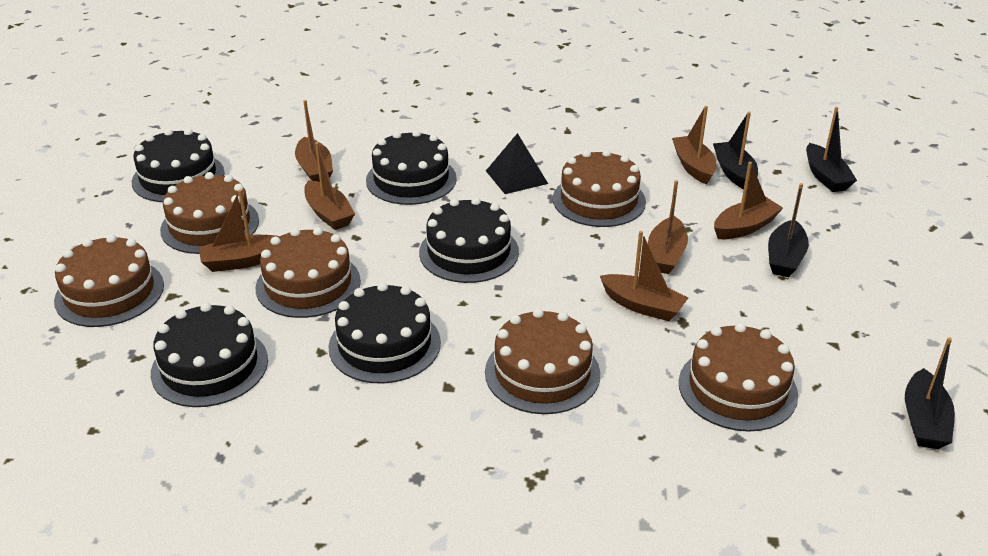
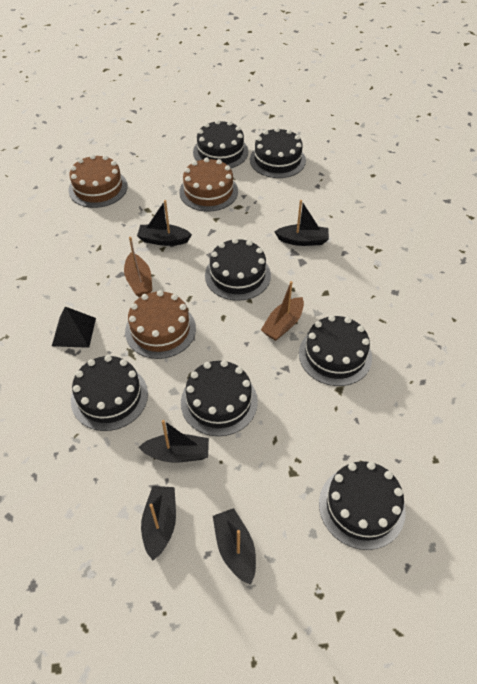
black boat: [713,112,758,189] [768,183,809,277] [806,107,857,192] [905,337,955,449] = 4 -> [137,200,192,246] [138,420,209,463] [141,486,176,560] [213,508,256,585] [274,200,329,246] = 5
black cake: [132,128,225,202] [151,303,268,407] [328,282,441,383] [366,130,457,205] [419,197,519,283] = 5 -> [71,355,148,431] [181,360,258,436] [193,120,248,168] [205,238,271,301] [250,127,306,178] [299,315,372,386] [319,461,406,550] = 7
brown boat: [198,189,279,272] [295,100,333,182] [304,142,355,230] [600,231,688,321] [648,180,688,274] [672,106,716,184] [714,162,783,239] = 7 -> [124,237,152,297] [261,281,304,341] = 2
brown cake: [54,234,164,327] [160,172,259,254] [255,227,361,318] [485,308,600,414] [553,150,646,227] [679,323,798,432] = 6 -> [69,154,128,208] [125,290,196,359] [179,158,238,211] = 3

